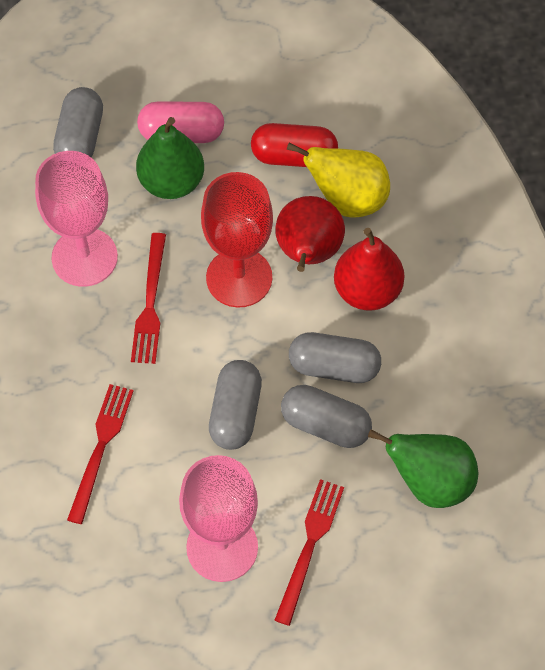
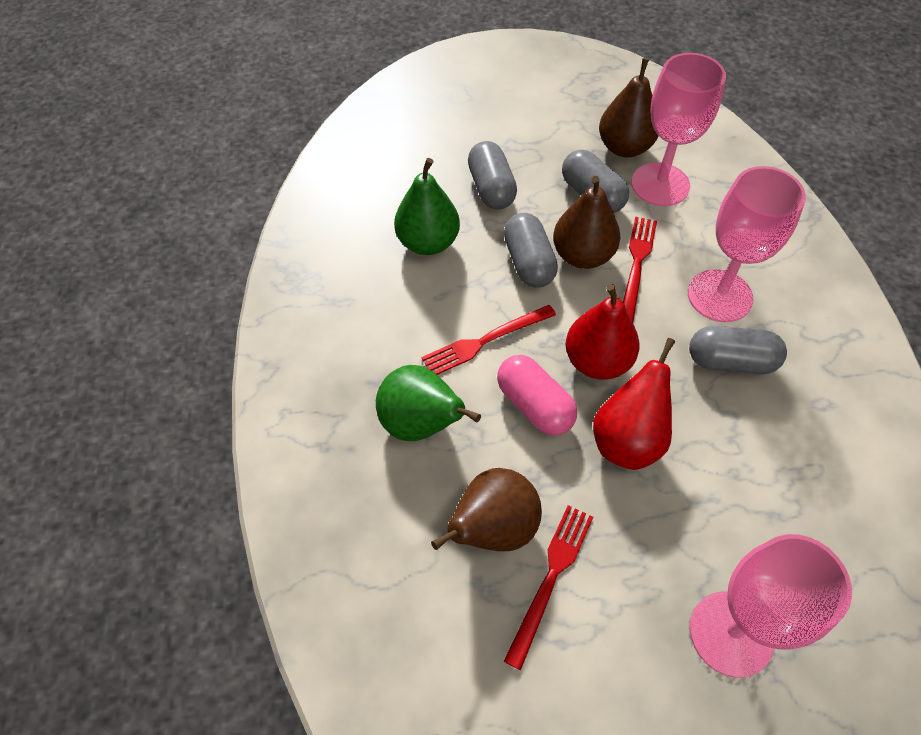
brown pear: none = 0 -> [431,468,542,551] [553,176,620,269] [599,58,658,157] = 3
pink goblet: [35,151,118,287] [179,455,258,582] = 2 -> [631,53,726,206] [688,166,806,322] [690,534,852,678] = 3
red capsule: [251,123,338,167] = 1 -> none = 0
red goblet: [201,172,273,308] = 1 -> none = 0
yellow pear: [287,143,390,218] = 1 -> none = 0

